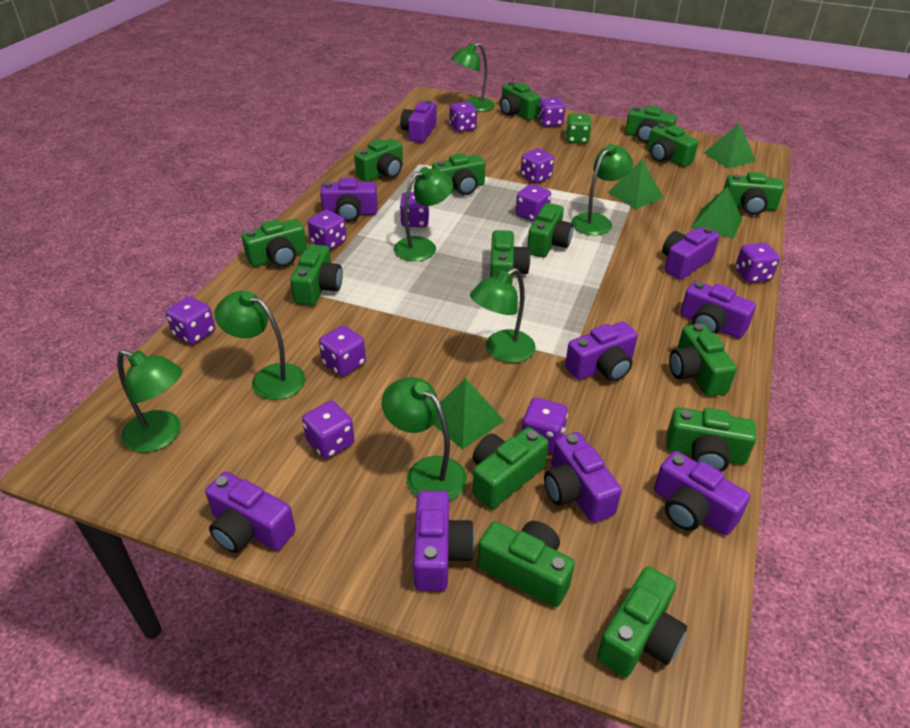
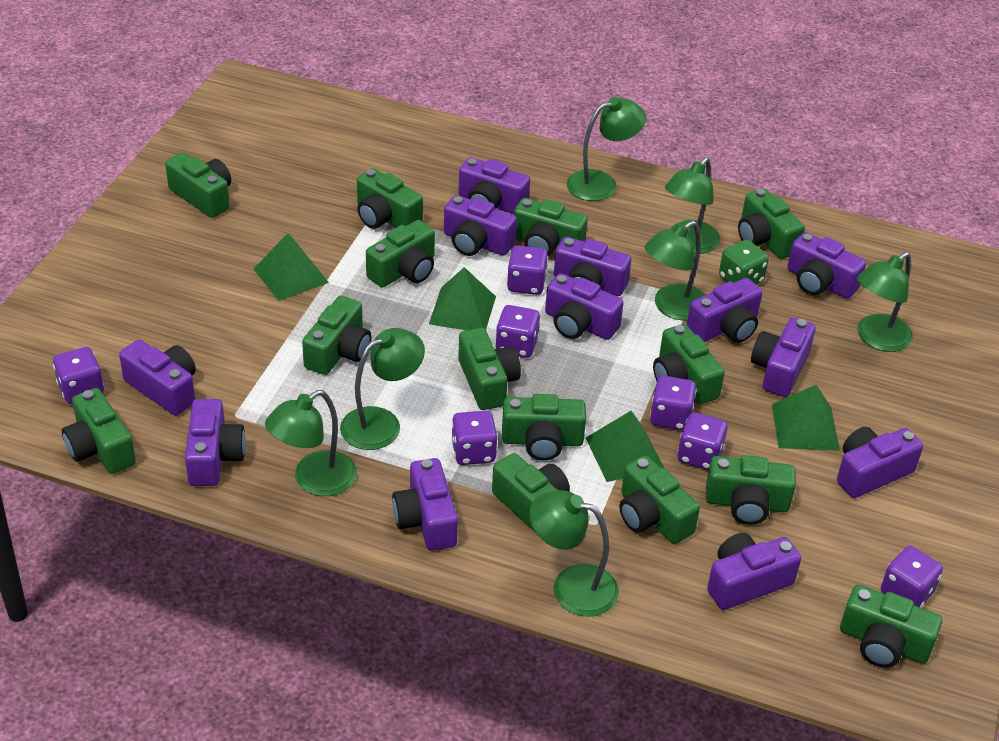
green camera: [242,219,307,267] [290,244,343,306] [354,138,403,182] [432,153,485,195] [472,427,549,509] [477,521,575,607] [490,230,531,284] [500,81,541,120] [527,203,574,258] [597,566,687,677] [625,106,677,143] [647,124,698,167] [666,407,757,472] [669,323,737,397] [723,172,784,215] = 15 -> [62,388,136,474] [165,152,231,218] [302,296,371,375] [357,168,423,229] [366,220,435,288] [458,328,521,410] [492,453,570,533] [502,394,586,461] [514,198,588,256] [619,455,700,544] [653,324,725,405] [706,455,796,525] [738,189,805,259] [840,584,942,668] = 14
purple camera: [205,472,296,553] [320,178,378,222] [400,100,437,143] [413,491,475,591] [544,432,622,523] [565,322,638,382] [654,451,750,535] [662,227,719,280] [680,281,756,339] = 9 -> [119,340,196,416] [185,399,246,486] [392,458,458,551] [444,195,517,256] [458,157,530,214] [545,273,624,340] [554,237,631,296] [687,278,762,343] [707,533,801,610] [751,318,816,397] [787,232,866,299] [837,427,923,498] = 12
purple dice: [166,296,215,345] [302,401,355,459] [308,210,346,250] [319,325,366,376] [400,192,430,227] [450,102,477,132] [516,184,551,222] [521,148,554,183] [522,397,568,453] [538,98,565,127] [735,243,780,283] = 11 -> [53,347,104,404] [451,410,498,465] [495,305,540,358] [507,245,548,295] [650,376,697,430] [677,412,728,470] [881,546,943,608] = 7

